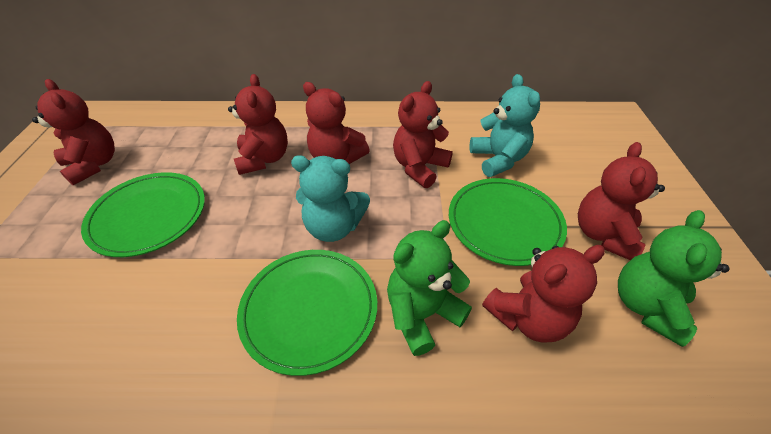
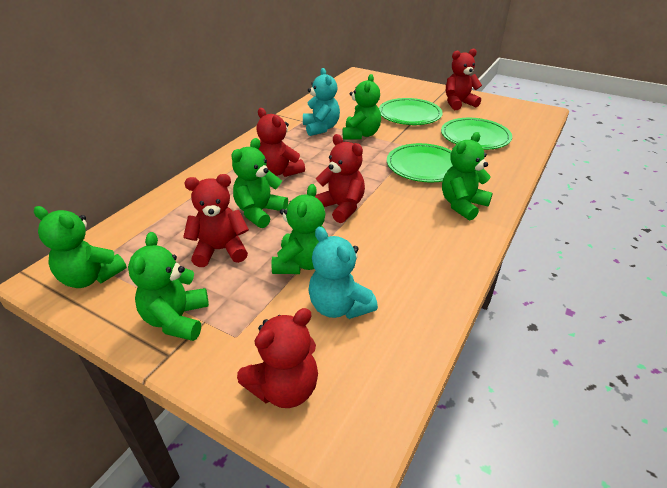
green teddy bear: [387,220,472,356] [618,210,730,347] = 2 -> [34,206,127,288] [128,232,209,341] [231,138,288,228] [272,184,326,274] [343,74,381,140] [442,132,493,220] = 6
red teddy bear: [32,79,115,185] [228,74,288,175] [303,82,370,164] [393,81,453,188] [482,245,605,343] [578,142,665,260] = 6 -> [183,174,249,267] [237,308,318,408] [256,108,305,177] [315,134,365,223] [446,49,482,110] = 5

